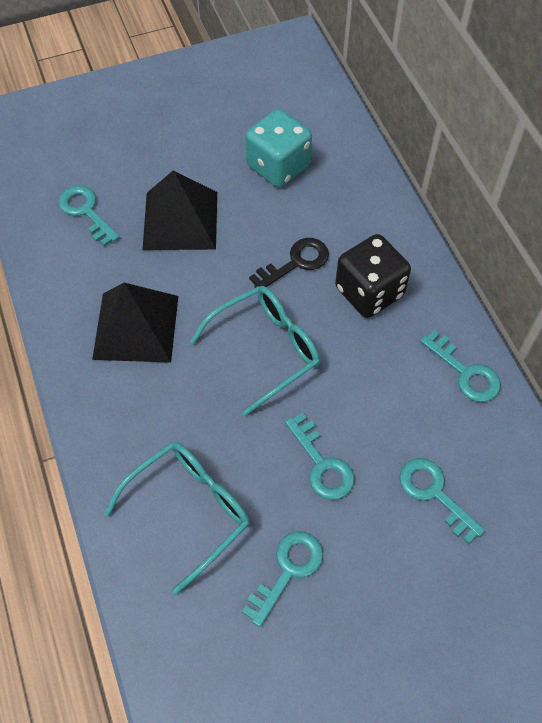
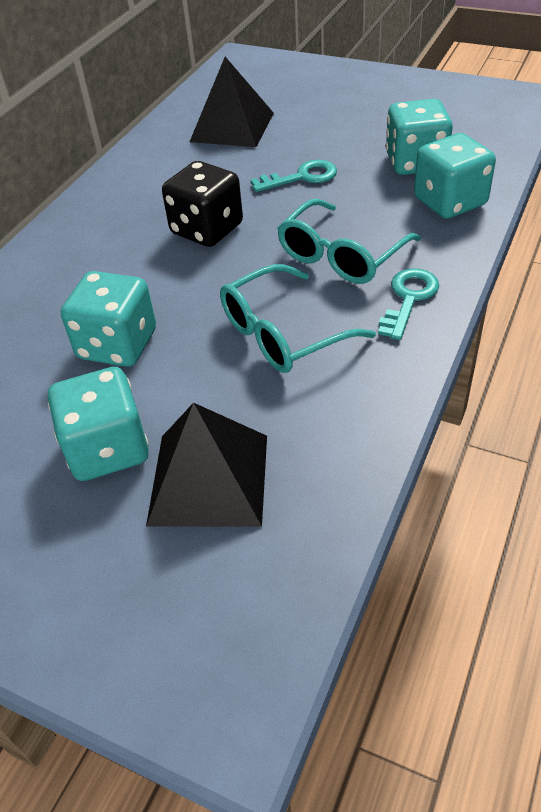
black key: [249,238,329,288] = 1 -> none = 0
turquoise dice: [246,109,312,187] = 1 -> [48,367,149,481] [61,271,156,367] [386,99,453,175] [414,133,496,219] = 4
turquoise key: [59,185,120,246] [242,531,323,627] [285,413,354,500] [399,458,485,544] [420,330,501,402] = 5 -> [251,160,337,192] [378,268,439,340] = 2

